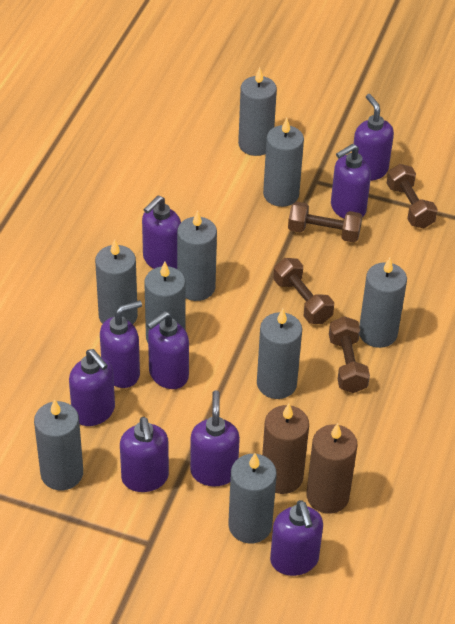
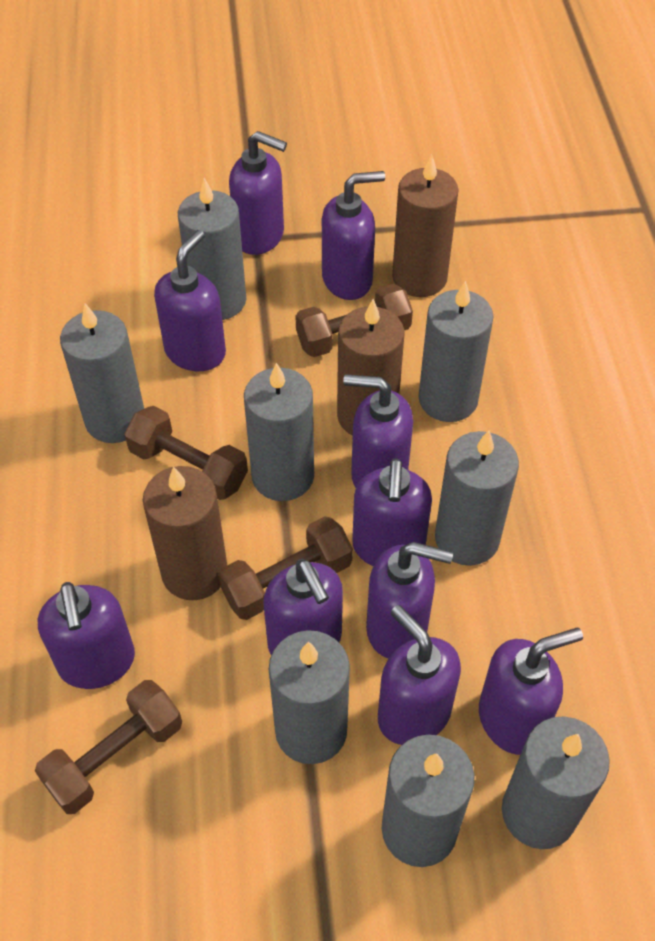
brown candle: [262,404,309,494] [307,423,357,514] = 2 -> [143,466,227,600] [337,299,405,436] [392,154,459,297] = 3
grey candle: [34,399,83,490] [95,239,138,324] [144,262,186,343] [177,210,217,301] [228,453,277,543] [238,68,277,156] [257,309,302,399] [263,118,304,207] [359,258,407,348] = 9 -> [60,303,144,443] [178,178,246,320] [244,363,314,501] [269,630,350,764] [382,734,474,867] [419,281,494,422] [435,430,519,566] [502,717,610,849] = 8
purple soap dispenser: [69,349,115,426] [100,300,142,388] [120,417,169,492] [142,195,181,269] [147,311,189,389] [190,390,240,486] [270,500,323,576] [331,144,371,219] [353,94,394,181] = 9 -> [38,582,135,689] [154,230,226,371] [229,131,287,255] [263,559,343,655] [322,171,385,300] [343,374,413,488] [352,458,432,566] [366,542,453,659] [378,605,461,745] [479,628,583,755] = 10

